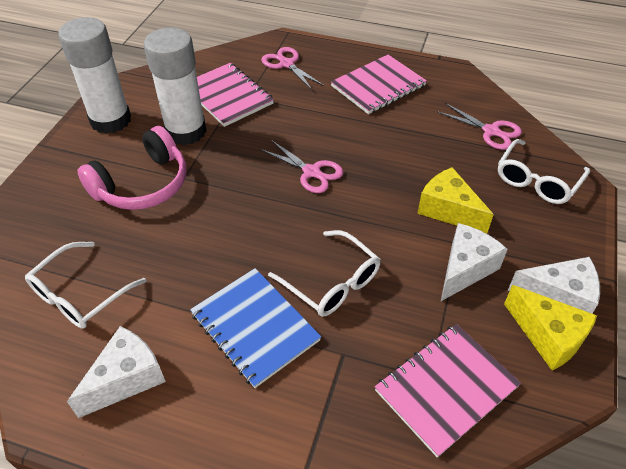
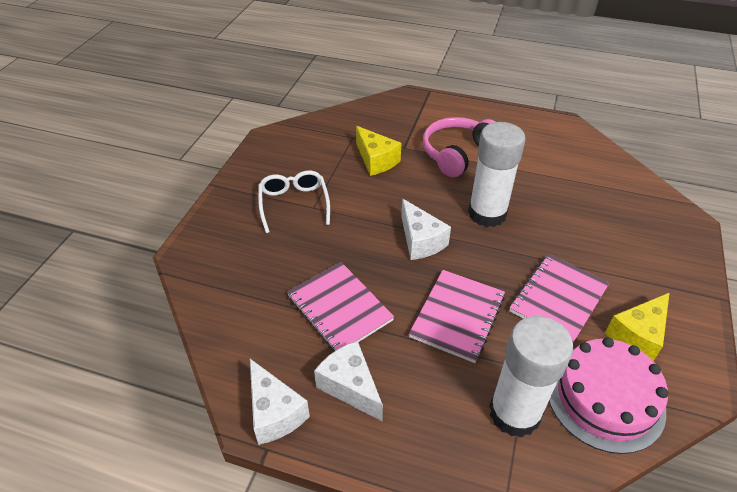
blue notebook: [190,268,321,388] = 1 -> none = 0
pink cake: none = 0 -> [549,337,668,454] = 1
pink scissors: [260,140,343,193] [261,47,324,91] [437,103,522,150] = 3 -> none = 0
white glasses: [25,242,146,329] [268,230,381,317] [498,139,590,204] = 3 -> [258,171,330,233] = 1

